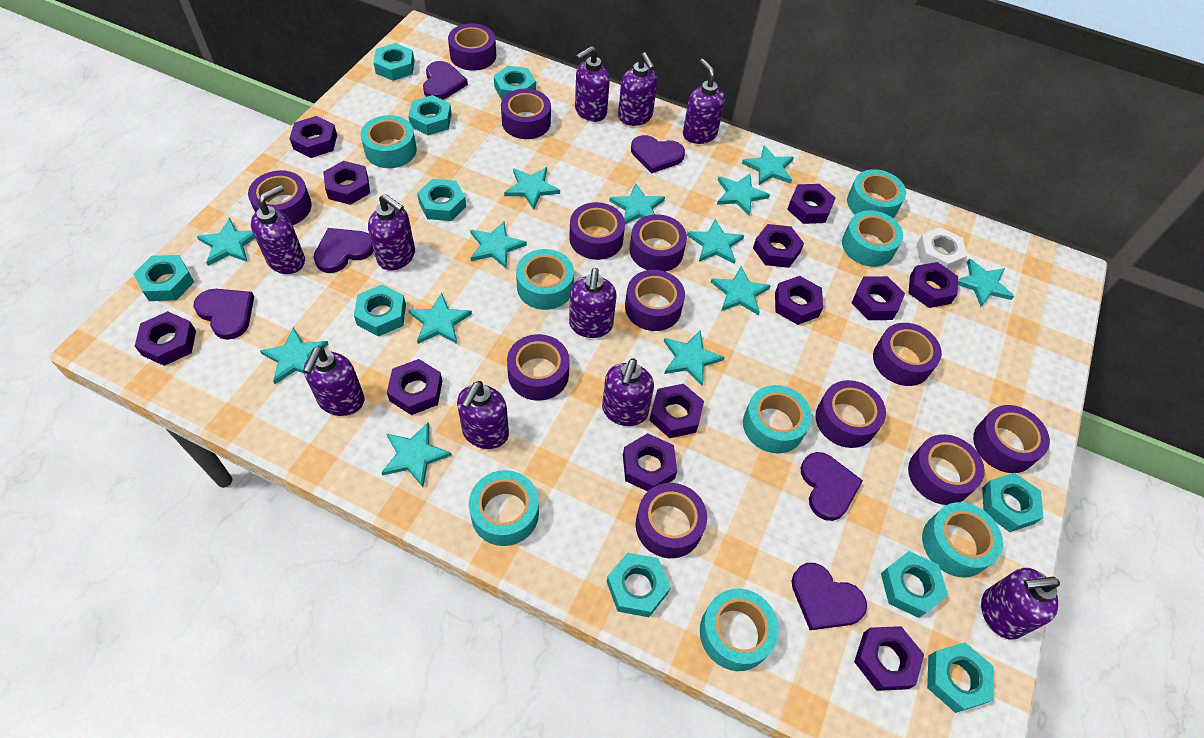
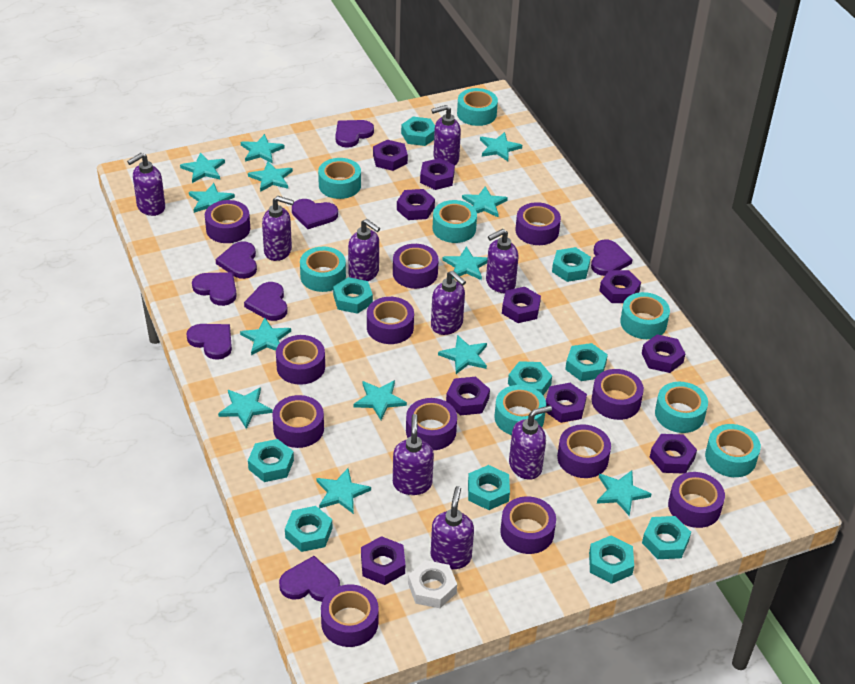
purple heart: [193,289,254,340] [313,228,374,273] [423,61,468,100] [631,135,685,174] [792,563,867,630] [801,452,863,521] = 6 -> [186,324,232,360] [192,272,237,306] [215,241,257,279] [244,282,288,321] [279,556,340,602] [292,199,338,229] [335,120,374,148] [591,240,633,276] = 8
purple nut: [135,311,196,366] [289,116,337,158] [323,161,370,205] [387,359,442,415] [623,433,677,492] [649,384,704,438] [753,224,804,268] [775,276,823,325] [787,184,836,224] [852,276,905,320] [854,626,924,691] [909,262,958,308] = 12 -> [361,536,405,585] [373,140,408,171] [397,189,435,220] [420,158,455,190] [446,377,490,415] [502,287,541,323] [546,383,587,423] [599,270,641,303] [642,334,685,373] [650,434,697,474] = 10
purple soap dispenser: [251,185,305,274] [303,346,364,416] [368,194,415,270] [457,381,509,449] [569,268,617,338] [575,46,610,122] [602,358,654,426] [618,52,657,126] [683,59,725,144] [981,568,1060,640] = 10 -> [127,153,165,216] [262,196,294,261] [348,219,380,281] [393,414,434,495] [431,105,461,165] [431,271,466,335] [431,486,474,569] [486,229,519,293] [509,405,552,480] = 9

